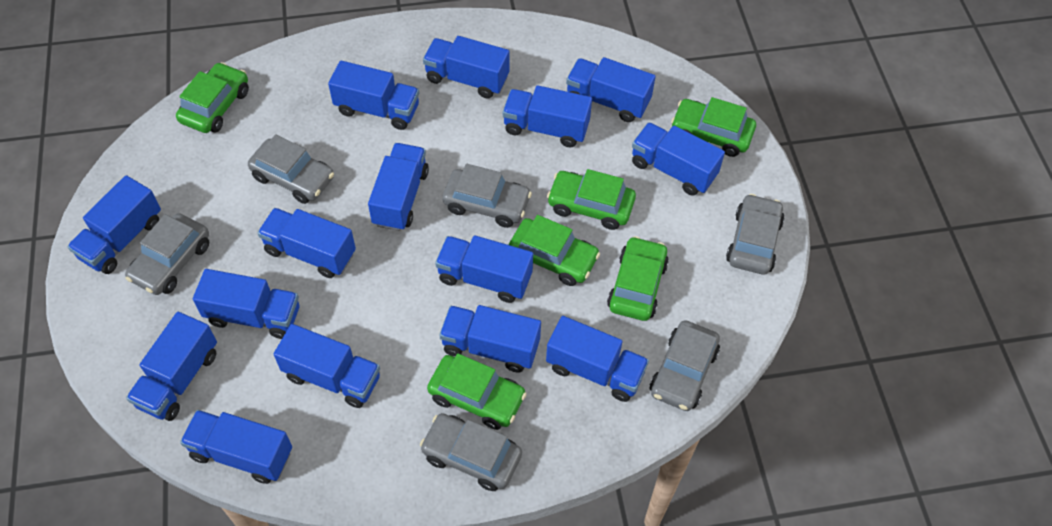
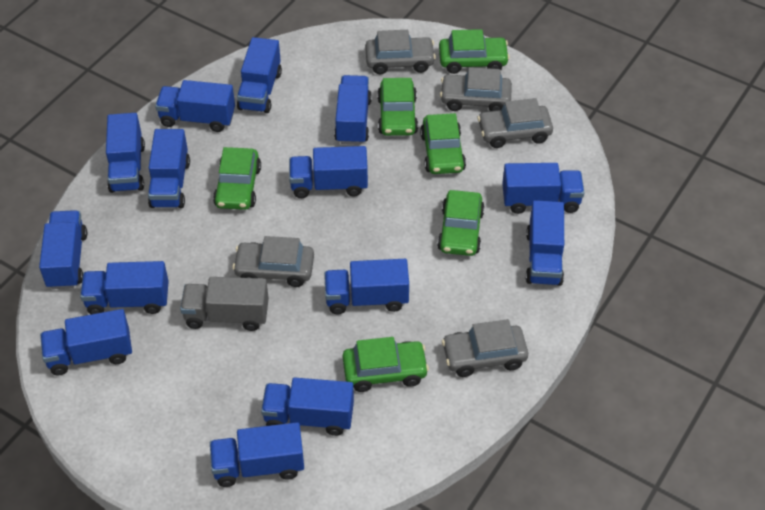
blue truck: [67,175,161,274] [126,312,217,421] [180,410,292,484] [193,269,299,339] [258,208,356,278] [274,324,380,408] [328,60,419,130] [368,143,429,231] [423,36,509,99] [435,235,533,303] [439,305,541,373] [503,85,592,148] [546,316,649,402] [566,57,656,122] [632,122,725,196] = 15 -> [39,210,87,289] [40,309,132,375] [80,261,169,314] [106,113,145,193] [148,129,190,208] [155,80,235,132] [210,422,304,487] [237,37,282,113] [261,378,354,436] [289,146,368,198] [324,259,409,314] [334,75,372,145] [502,163,584,214] [526,200,564,286] = 14
grey car: [125,213,209,295] [248,134,334,204] [420,413,522,491] [442,164,532,228] [650,320,720,411] [726,194,784,275] = 6 -> [232,236,314,287] [365,30,436,74] [440,67,512,111] [442,319,528,377] [477,98,553,148] = 5
grey truck: none = 0 -> [180,277,269,331] = 1

